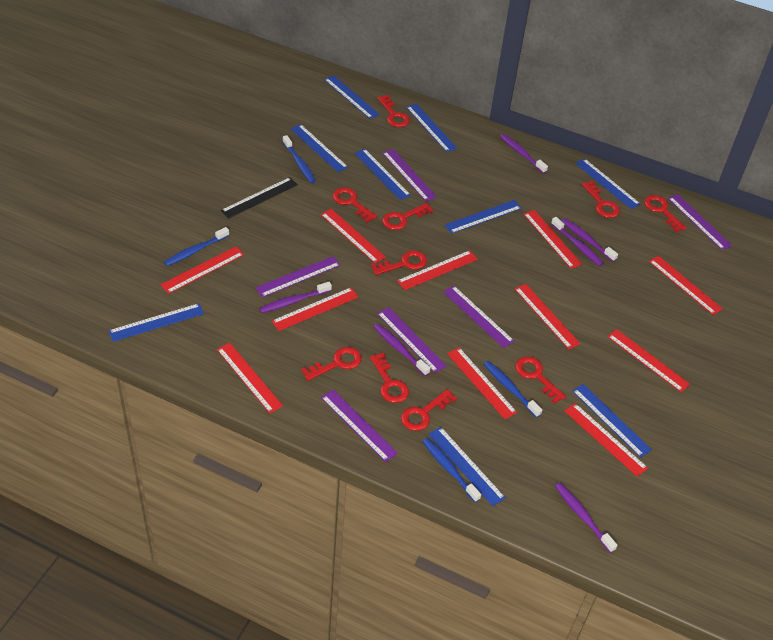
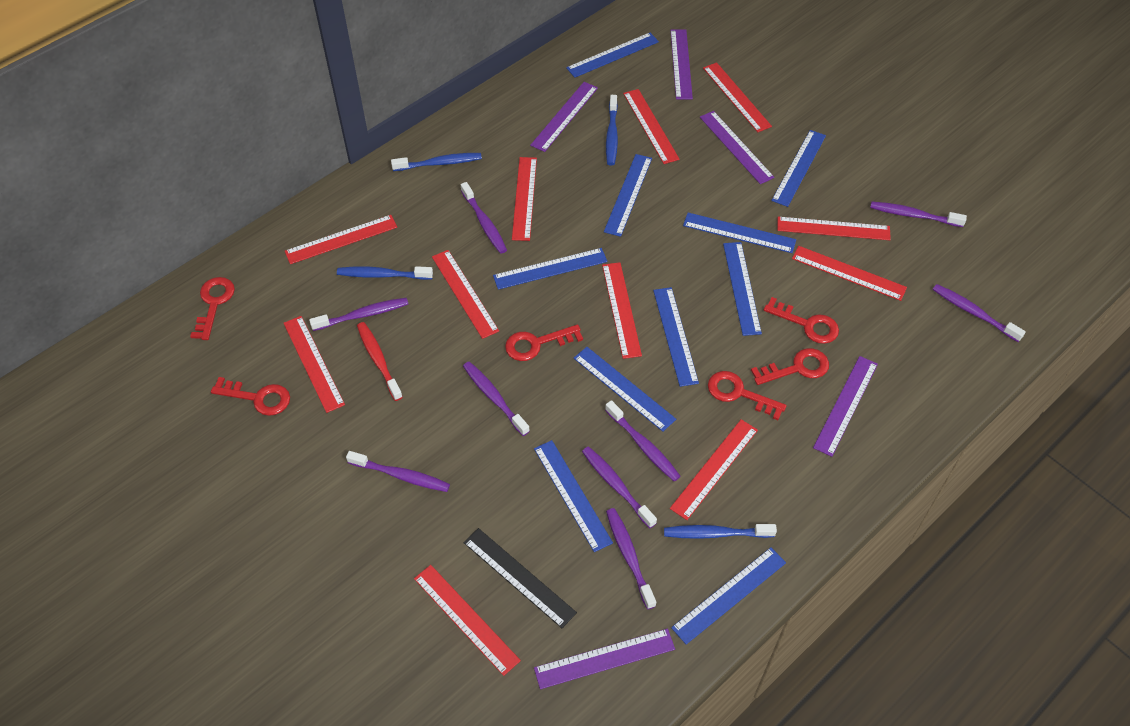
blue ruler: [108,303,204,342] [291,124,348,172] [324,75,380,119] [354,149,411,200] [406,104,457,152] [428,427,506,506] [445,200,522,234] [572,384,652,458] [575,159,641,209] = 9 -> [493,248,608,290] [534,440,613,552] [566,33,659,78] [574,347,676,432] [604,154,652,237] [653,287,699,387] [671,547,786,645] [683,213,796,253] [723,242,762,336] [771,130,826,207] = 10
purple ruler: [255,256,340,298] [321,390,398,462] [377,307,447,373] [382,149,437,201] [443,286,515,348] [668,194,732,250] = 6 -> [530,82,598,152] [534,628,675,689] [670,29,693,100] [700,111,774,184] [813,356,878,457] = 5
purple toothbrush: [259,282,332,313] [374,324,430,376] [500,134,548,174] [551,217,604,266] [555,483,618,553] [561,218,618,262] = 6 -> [309,298,408,331] [346,451,450,492] [461,182,507,254] [463,362,530,436] [582,446,657,528] [605,400,681,482] [606,508,656,609] [870,202,967,227] [932,284,1026,342] = 9
red key: [301,347,362,381] [333,187,377,223] [370,353,409,403] [371,250,427,275] [378,95,410,127] [382,203,434,230] [401,389,457,431] [515,356,566,404] [582,181,620,218] [644,195,686,232] = 10 -> [190,277,235,340] [211,377,290,416] [505,324,583,361] [708,371,787,420] [751,348,829,385] [764,297,839,344] = 6
red toothbrush: none = 0 -> [357,322,403,401] = 1

